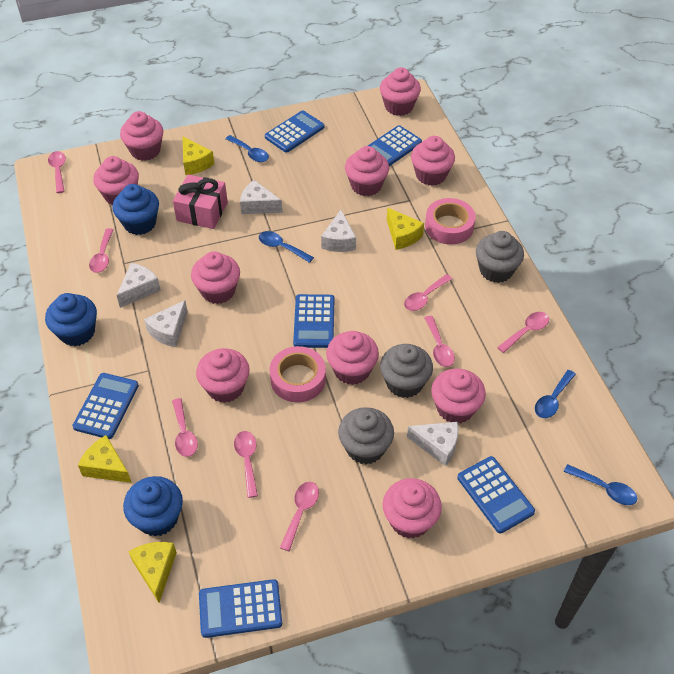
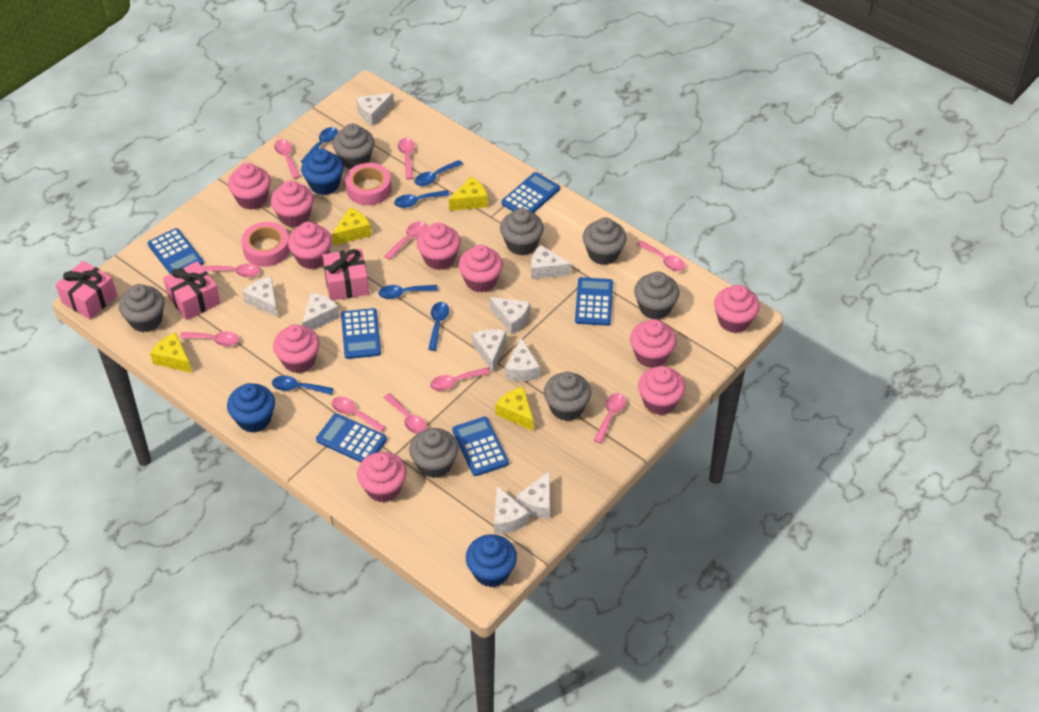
blue spoon: [225,135,269,162] [259,231,314,263] [535,370,576,418] [564,464,637,505] = 4 -> [272,376,334,395] [301,127,338,163] [378,285,438,299] [394,190,450,208] [415,160,463,186] [428,302,449,351] = 6
grey cupcake: [338,407,394,464] [380,344,433,398] [476,231,524,283] = 3 -> [119,284,165,332] [333,124,374,169] [409,428,458,478] [500,208,544,255] [544,372,591,421] [583,218,627,265] [634,271,679,319] = 7
pink gift: [173,174,228,229] = 1 -> [56,261,117,320] [163,261,220,320] [322,248,369,301] = 3
pink spoon: [48,151,66,193] [89,228,114,273] [172,398,198,457] [234,431,258,498] [280,482,319,551] [404,274,452,311] [425,316,455,367] [497,312,549,353] = 8 -> [180,331,239,346] [203,264,260,277] [274,139,300,179] [332,396,385,433] [383,393,427,434] [384,221,427,260] [398,138,415,179] [430,368,490,391] [594,393,626,444] [637,241,686,271] = 10
white cheese: [117,263,161,308] [144,300,188,347] [240,180,282,214] [321,210,356,252] [407,422,458,466] = 5 -> [242,277,278,317] [302,292,340,330] [356,93,394,126] [472,329,506,372] [489,297,530,335] [494,486,529,534] [505,338,540,381] [516,471,550,519] [531,245,571,279] = 9

